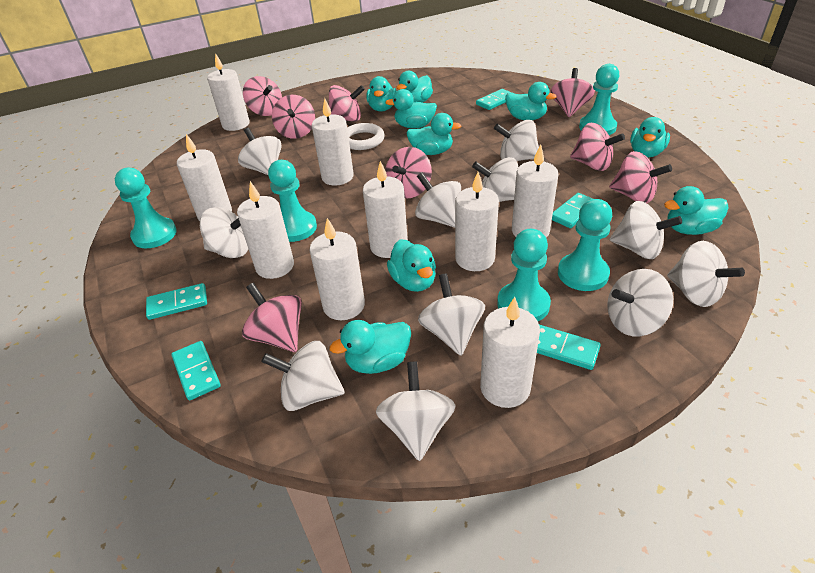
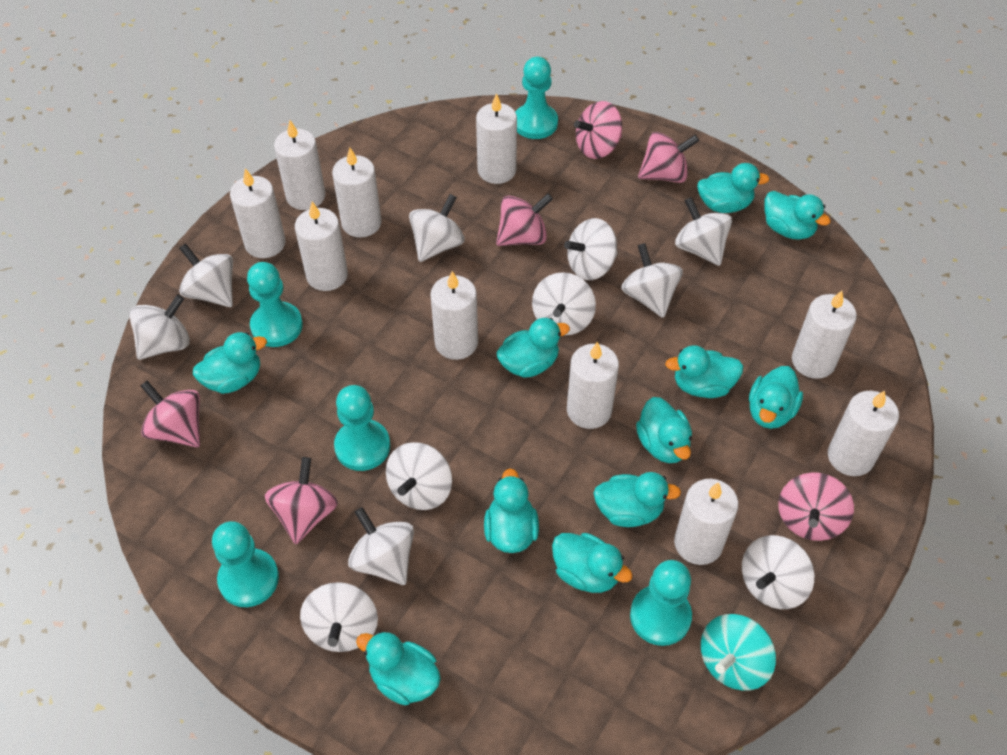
pink spinning top: [242,283,302,352] [243,76,282,116] [272,95,315,139] [328,85,365,122] [385,147,432,199] [551,68,595,117] [570,123,625,171] [609,151,672,203] = 8 -> [141,381,200,447] [265,457,338,544] [496,193,553,246] [574,101,622,159] [638,132,699,183] [778,472,854,541] = 6
turquoise domino: [146,283,207,320] [171,341,221,401] [476,89,515,110] [537,325,601,370] [552,193,593,228] = 5 -> none = 0
turquoise duck: [330,320,411,374] [366,76,397,112] [385,89,437,129] [387,239,436,292] [397,71,433,103] [406,113,461,155] [505,82,556,120] [630,117,670,157] [664,186,729,235] = 9 -> [193,332,267,394] [356,631,441,705] [484,469,539,553] [496,318,570,378] [552,533,633,593] [594,472,681,527] [636,397,692,463] [665,345,743,398] [697,163,770,213] [749,366,803,429] [764,191,831,240] = 11
turquoise spinning top: none = 0 -> [701,614,776,691] = 1
white candle: [177,134,232,221] [207,53,250,131] [237,181,294,279] [310,218,365,320] [312,98,354,186] [363,161,408,258] [455,172,499,271] [480,297,540,408] [512,145,559,238] = 9 -> [230,168,286,258] [274,120,326,210] [295,202,348,291] [332,148,382,237] [430,271,478,360] [476,93,517,184] [567,342,619,429] [674,479,739,565] [792,291,857,379] [828,390,899,476] = 10
white ring: [347,123,385,150] = 1 -> none = 0

